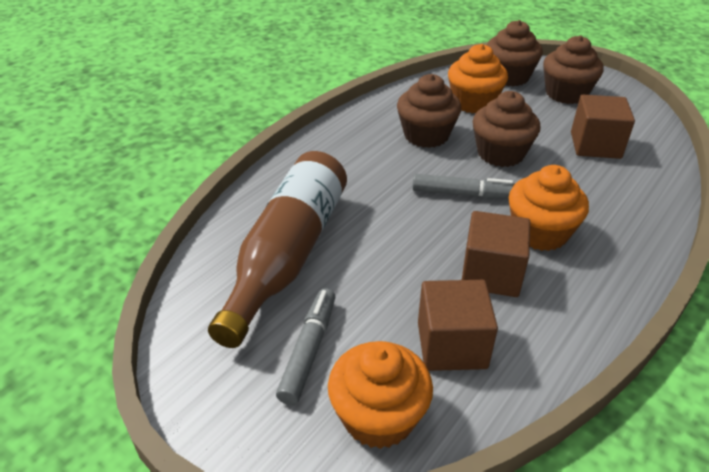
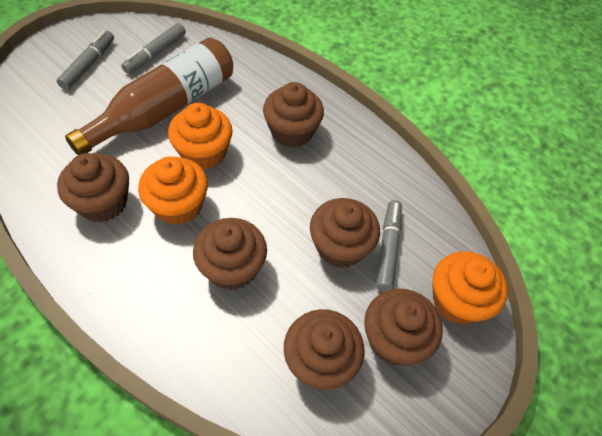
brown cube: [418,280,498,371] [462,211,530,297] [571,95,635,159] = 3 -> none = 0
brown cupcake: [397,74,461,148] [473,91,541,167] [487,20,543,86] [543,36,604,104] = 4 -> [57,153,129,222] [193,218,267,291] [263,82,324,148] [284,309,365,390] [310,198,380,268] [364,289,443,365] = 6
grey marker: [276,288,335,405] [412,174,514,199] = 2 -> [57,31,114,90] [121,23,186,74] [376,200,402,292] = 3

